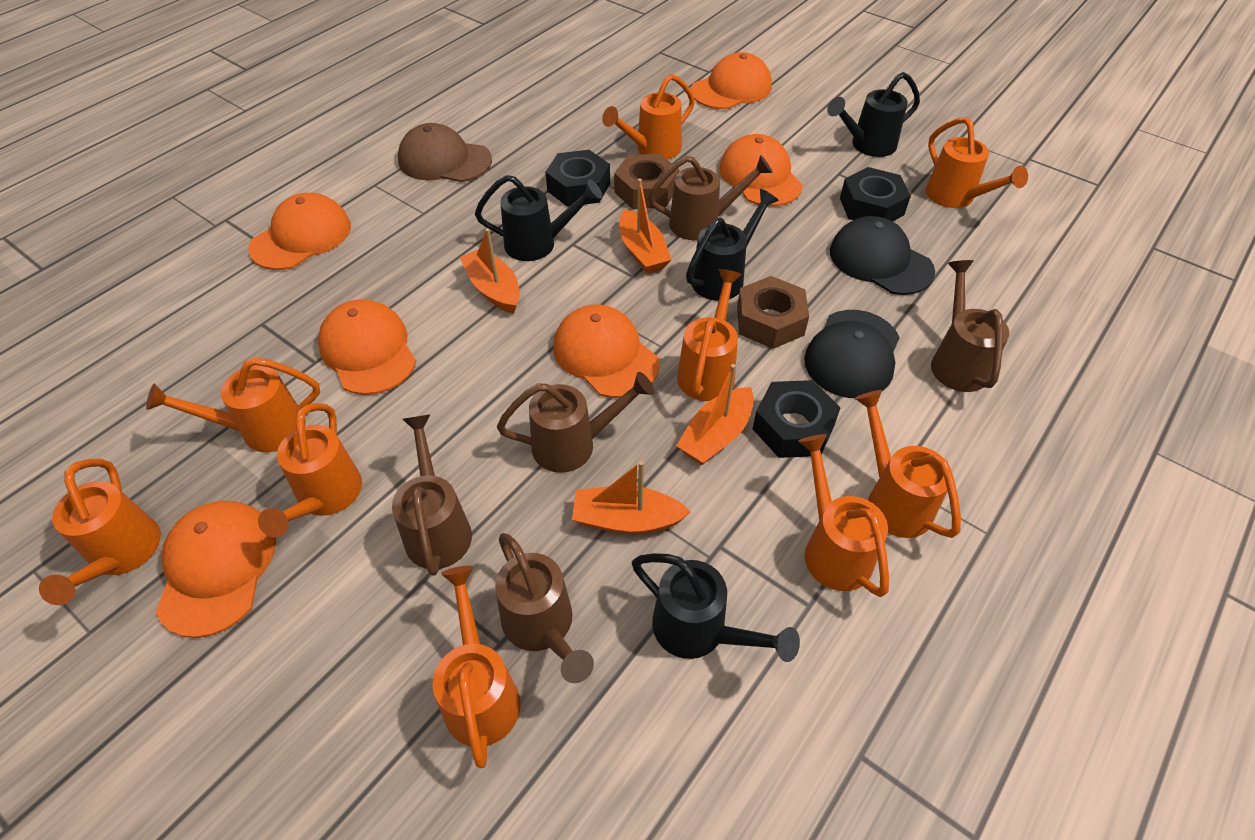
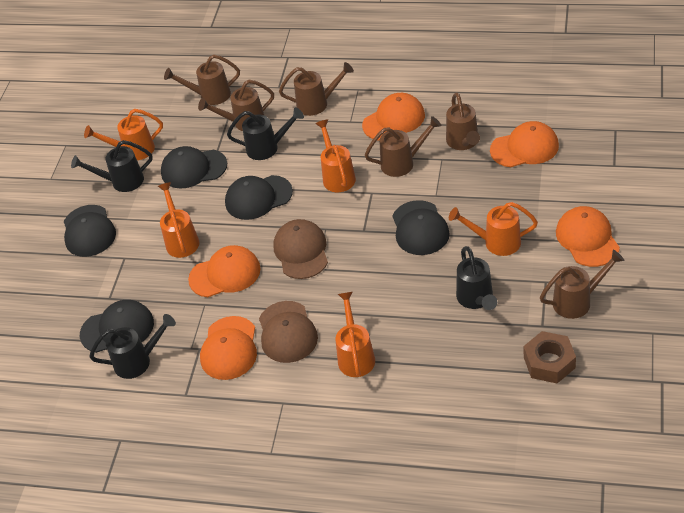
black cap: [804,310,900,398] [830,216,935,295] = 2 -> [64,205,116,257] [80,300,154,353] [161,146,227,189] [225,175,293,220] [392,200,450,255] = 5
black nut: [546,150,610,207] [753,380,841,458] [840,167,911,221] = 3 -> none = 0
brown cap: [398,123,492,182] = 1 -> [259,301,318,363] [273,219,328,279] = 2
brown nut: [614,154,679,209] [737,276,809,349] = 2 -> [524,331,576,383] = 1
brown watering can: [392,414,472,576] [495,533,594,683] [497,372,654,473] [648,155,773,240] [931,260,1009,392] = 5 -> [164,54,240,105] [198,80,274,131] [279,62,354,116] [365,116,441,177] [446,92,480,150] [540,250,624,319] = 6
orange boat: [460,228,520,314] [572,461,691,534] [619,178,671,274] [676,364,754,465] = 4 -> none = 0
orange cap: [156,501,276,638] [248,193,351,270] [318,299,416,395] [553,304,659,398] [691,52,772,109] [719,134,803,206] = 6 -> [188,245,261,297] [200,316,257,380] [362,93,425,141] [490,121,559,167] [556,206,620,267] = 5
orange watering can: [39,459,161,605] [146,357,320,452] [258,403,362,538] [432,566,520,768] [602,74,695,159] [677,269,742,401] [798,434,889,597] [855,390,961,538] [925,117,1028,208] = 9 -> [84,109,163,160] [158,182,199,258] [315,119,356,192] [336,292,375,377] [449,202,538,256] = 5

